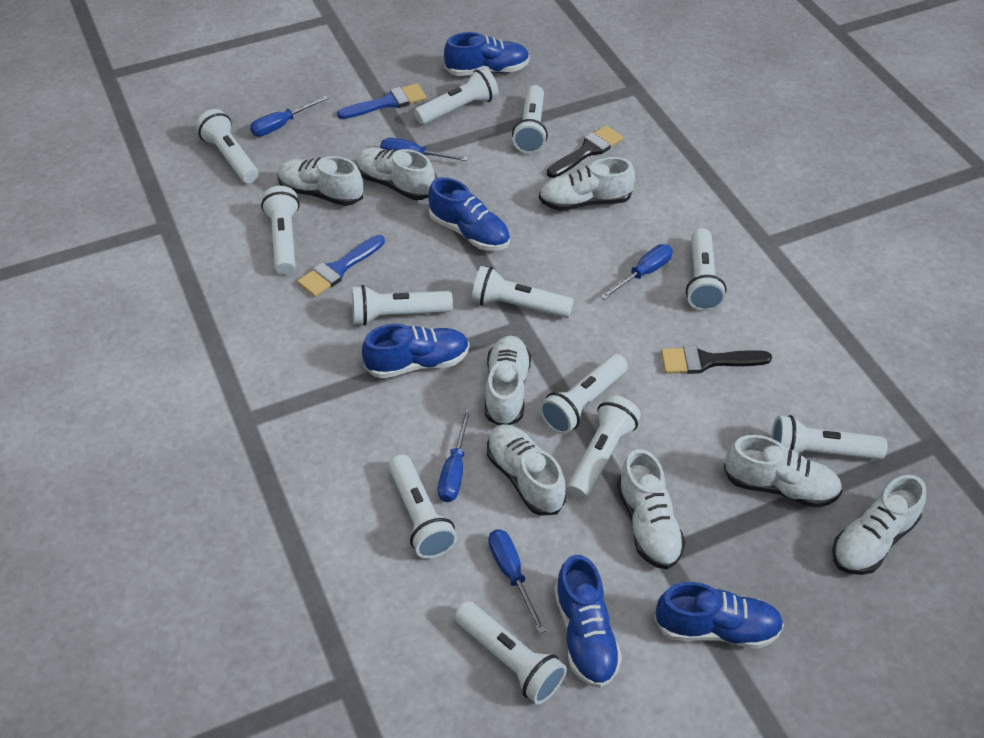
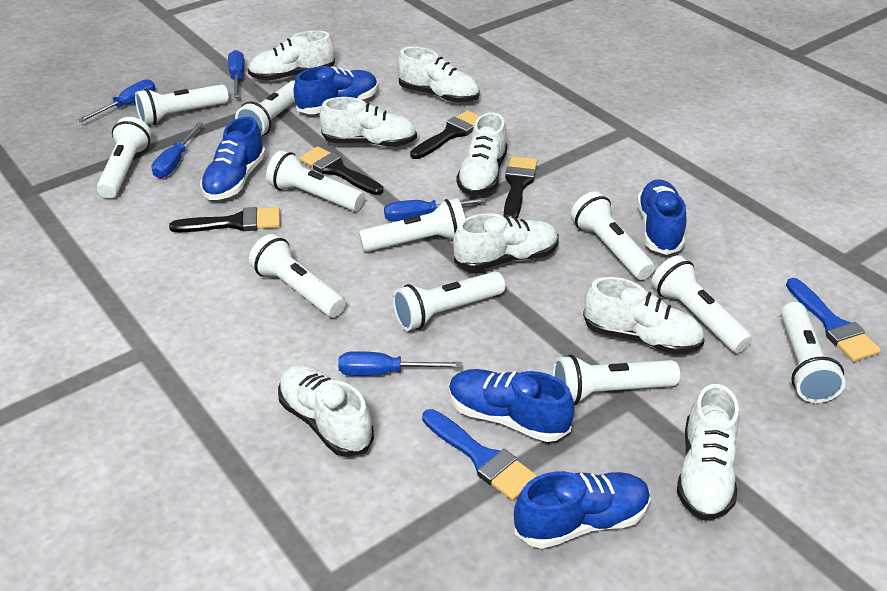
black brush: [547,125,623,178] [661,346,772,374] = 2 -> [169,207,280,232] [299,146,383,195] [410,110,480,159] [504,156,537,219] = 4
white flashlight: [196,109,259,183] [261,186,299,275] [352,285,453,326] [389,455,457,559] [414,67,498,125] [454,601,567,704] [471,266,574,318] [512,85,548,154] [540,354,628,434] [567,395,641,499] [686,228,727,311] [771,415,887,460] = 12 -> [97,117,151,198] [135,84,229,125] [235,80,295,136] [249,234,346,317] [266,150,364,211] [359,198,465,252] [392,271,505,331] [552,355,680,405] [571,191,655,280] [651,255,753,353] [781,302,846,403] = 11

